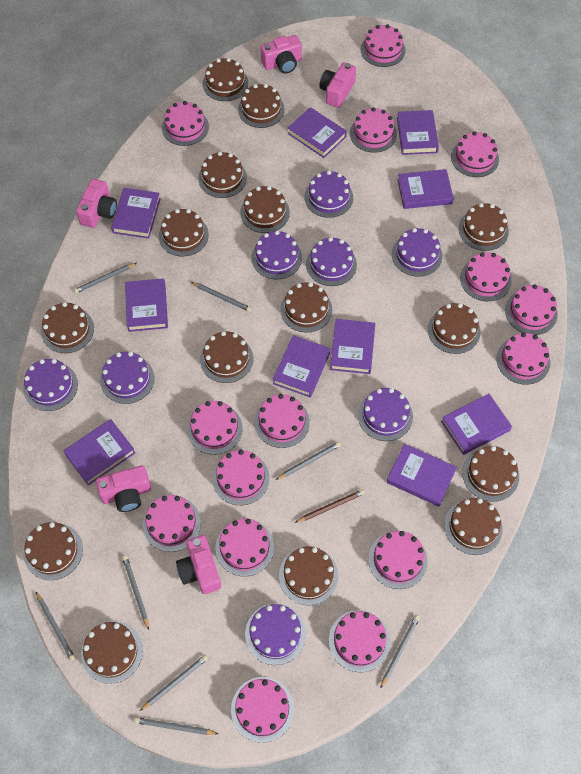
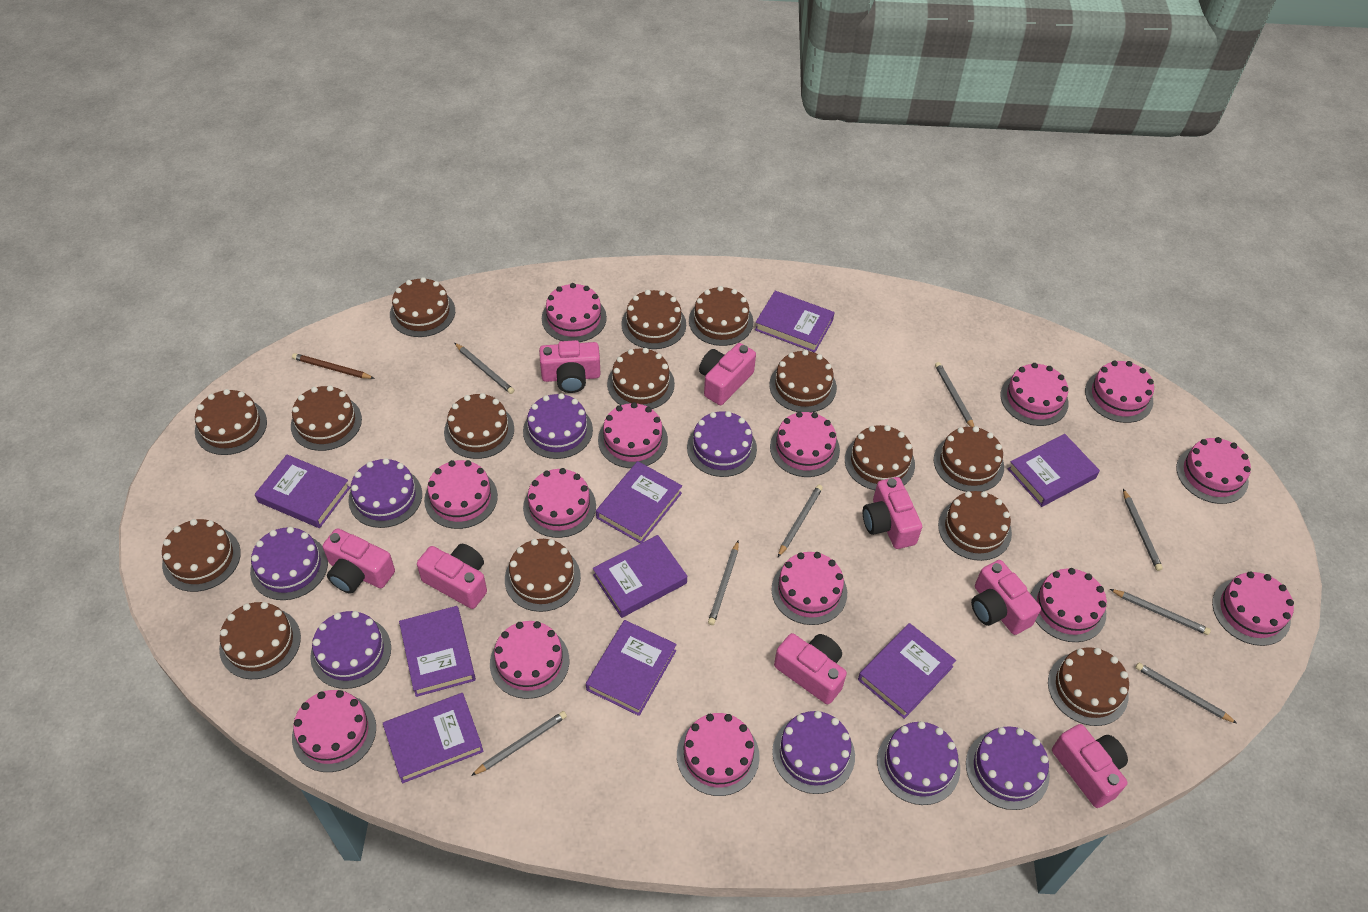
pink cake: [143,495,201,552] [162,101,209,146] [187,401,242,455] [213,450,269,505] [216,519,274,576] [231,677,294,743] [254,394,310,448] [329,610,390,672] [350,107,397,153] [361,25,405,67] [368,531,428,589] [451,131,499,177] [460,252,512,301] [496,333,550,385] [505,284,558,335] = 15 -> [292,690,376,772] [424,460,498,529] [490,621,569,699] [523,468,596,538] [542,283,607,342] [598,402,668,468] [677,713,760,796] [770,411,840,477] [771,552,847,625] [1000,363,1069,426] [1031,568,1107,642] [1085,361,1154,423] [1176,437,1251,504] [1212,572,1294,646] = 14
pink camera: [76,179,117,228] [96,465,151,512] [176,535,221,594] [261,35,302,74] [319,62,356,108] = 5 -> [323,528,395,594] [417,544,487,609] [539,340,601,393] [699,343,756,405] [774,633,847,704] [863,477,922,549] [971,560,1041,635] [1052,724,1128,808] = 8
purple book: [64,419,135,485] [111,188,161,238] [125,278,168,332] [273,335,330,397] [288,107,347,158] [330,319,375,374] [386,444,457,507] [397,110,439,155] [397,169,454,209] [441,394,512,455] = 10 -> [255,454,351,528] [383,693,484,783] [399,606,476,697] [586,620,677,716] [593,535,687,618] [596,461,682,544] [755,291,835,353] [858,623,956,719] [1008,434,1100,507] = 9

